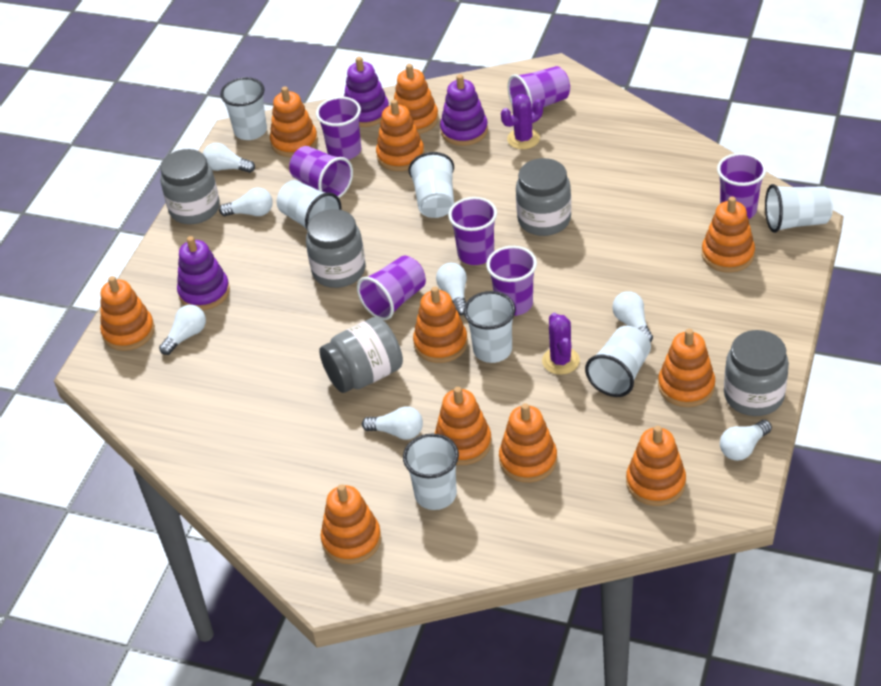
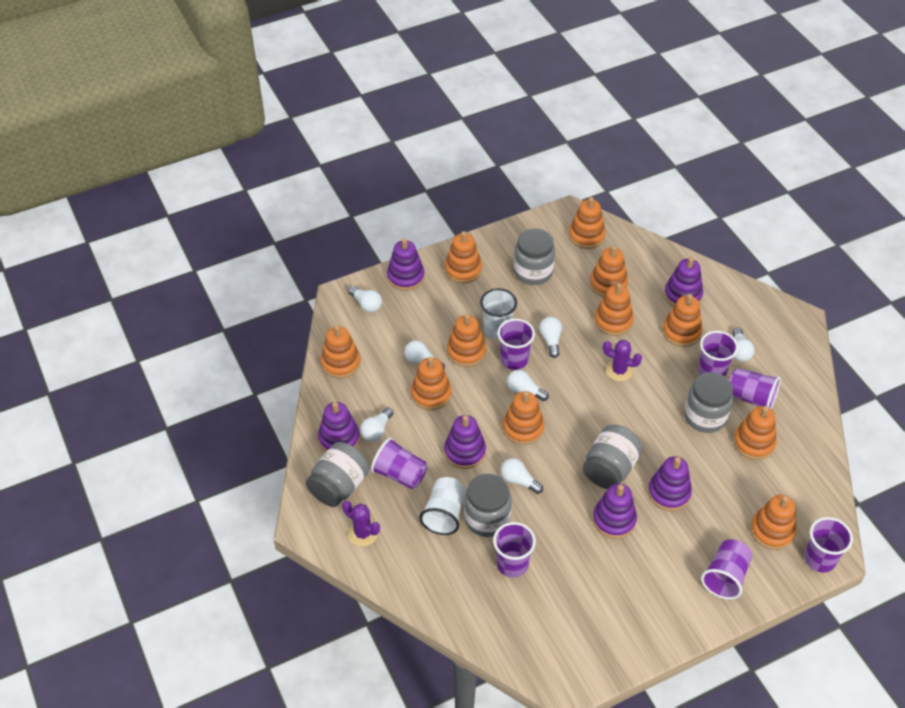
purple stacking toy: [177,236,230,310] [344,57,389,127] [440,74,488,146] = 3 -> [318,402,360,452] [387,238,425,291] [444,415,486,469] [593,483,637,539] [648,456,692,511] [664,257,703,307] = 6
white cup: [220,77,267,140] [277,180,341,229] [403,434,459,510] [408,152,454,218] [464,291,516,363] [585,326,651,397] [765,184,833,233] = 7 -> [419,477,465,535] [480,288,517,339] = 2

